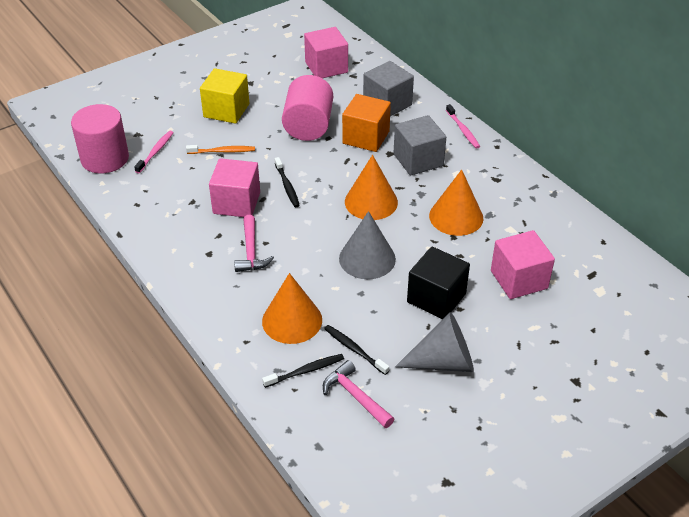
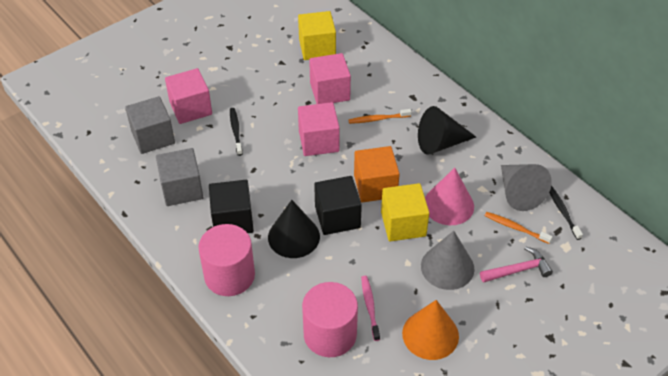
black cone: none = 0 -> [268,200,320,258] [418,106,476,155] = 2
black cube: [407,246,470,319] = 1 -> [209,180,254,233] [314,176,362,235] = 2
black toothbrush: [262,354,344,388] [275,157,300,207] [324,325,389,375] = 3 -> [230,108,243,156] [549,186,583,240] = 2
orange cone: [262,273,322,344] [345,155,398,220] [429,169,484,236] = 3 -> [402,300,459,360] = 1
orange toothbrush: [186,145,255,154] = 1 -> [348,109,412,124] [484,212,553,244] = 2
pink cone: none = 0 -> [425,168,474,225] = 1
pink hammer: [234,215,274,272] [323,360,394,428] = 2 -> [480,246,553,283] = 1
pink toothbrush: [134,131,174,174] [446,104,480,148] = 2 -> [361,276,380,341] = 1
yellow cube: [200,68,249,124] = 1 -> [298,11,336,60] [381,183,429,241] = 2

